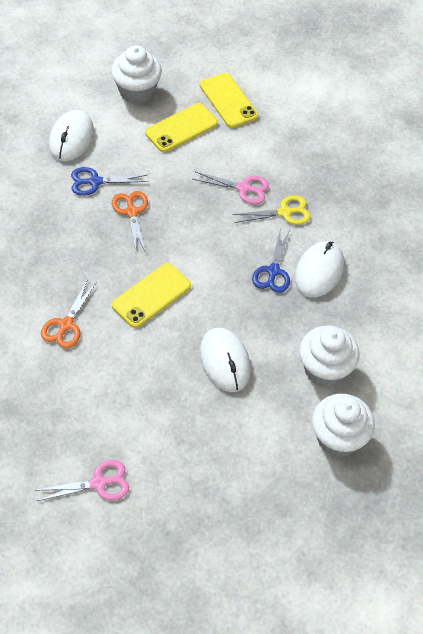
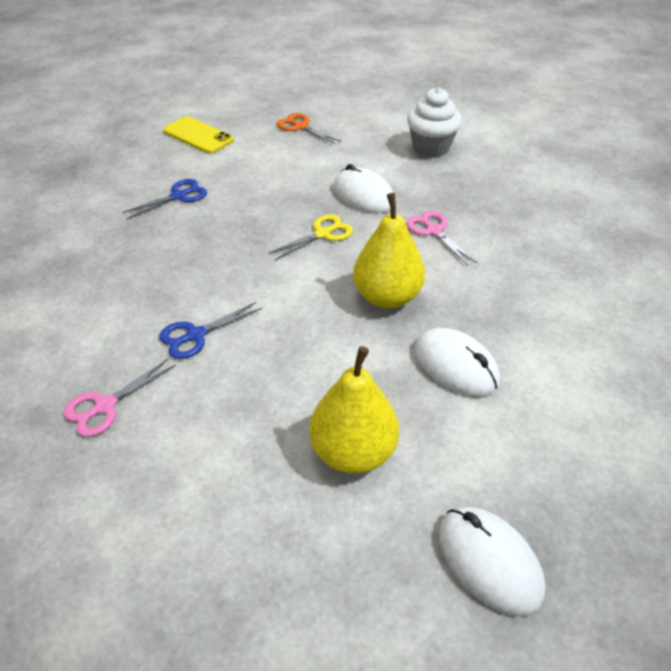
orange scissors: [41,279,96,348] [112,191,148,253] = 2 -> [277,113,341,144] = 1
white cupcake: [111,45,162,104] [299,326,360,388] [312,394,375,457] = 3 -> [407,87,462,158] = 1
yellow pear: none = 0 -> [310,346,399,474] [353,193,425,309] = 2
yellow phone: [112,263,191,328] [145,103,218,152] [200,73,258,128] = 3 -> [163,116,234,154] = 1

